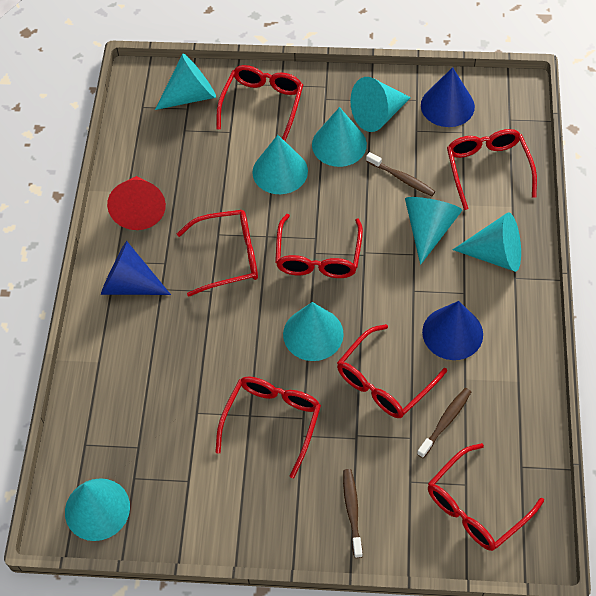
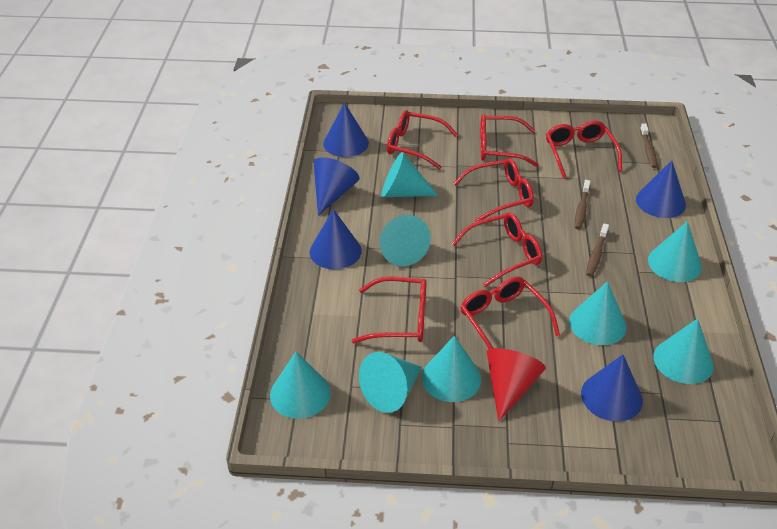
blue cone: [101,241,171,295] [421,67,475,127] [422,301,483,360] = 3 -> [310,209,362,269] [314,157,360,216] [323,102,369,157] [581,354,643,422] [636,160,686,218] = 5

